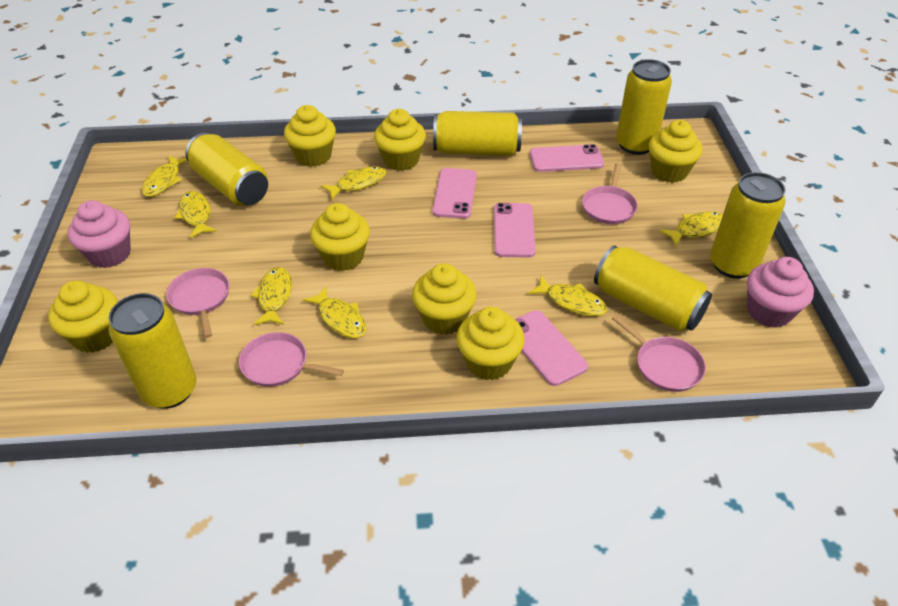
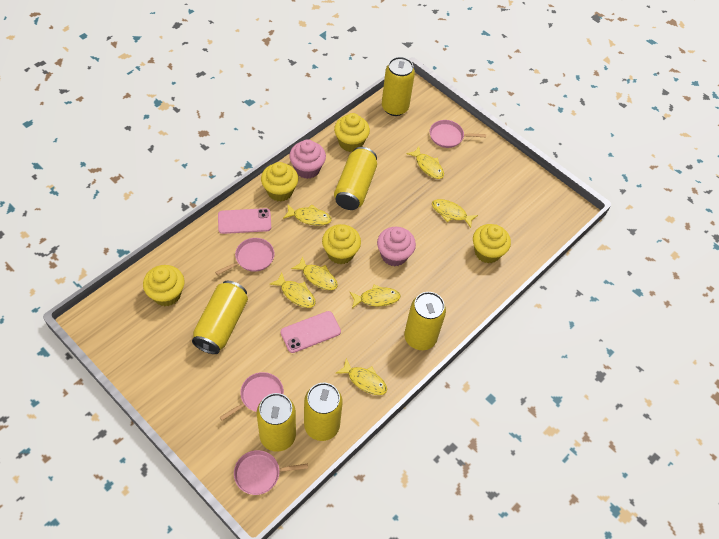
pink phone: [432,168,477,219] [494,203,536,257] [515,310,588,386] [530,144,604,172] = 4 -> [218,208,271,234] [280,311,341,353] = 2
yellow cupcake: [48,281,118,353] [284,105,336,167] [310,203,370,271] [374,109,426,171] [412,264,477,335] [457,307,525,380] [649,120,702,183] = 7 -> [143,265,184,306] [261,162,298,201] [322,224,361,264] [334,113,370,152] [473,224,511,263] = 5

